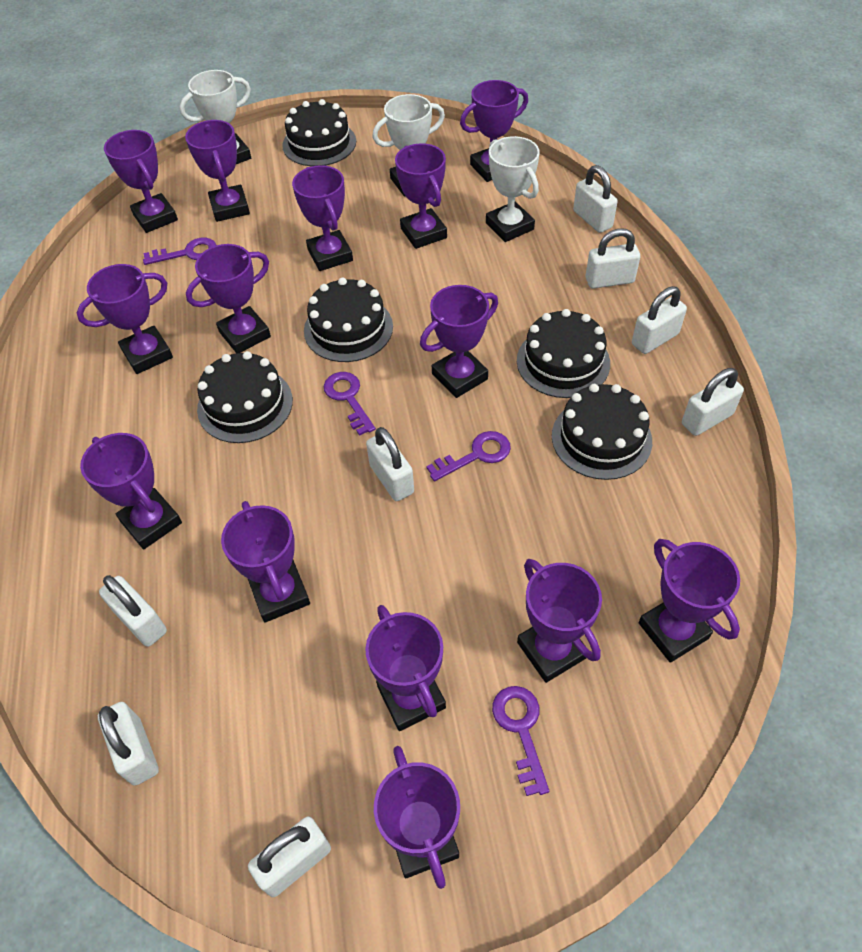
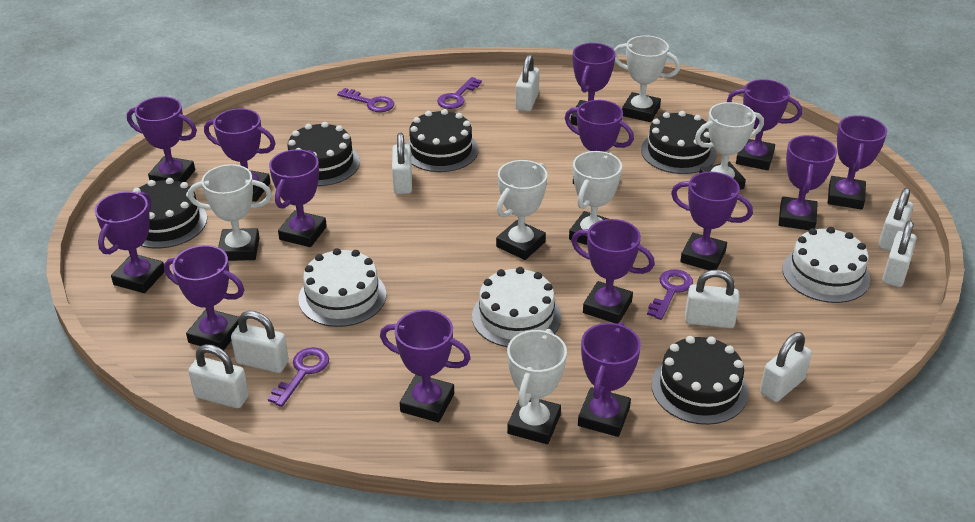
white cake: none = 0 -> [298,248,386,327] [472,267,561,347] [783,227,870,303] = 3
white trophy: [180,70,251,164] [372,94,445,197] [486,136,540,242] = 3 -> [188,164,272,261] [496,160,547,260] [507,329,567,444] [569,151,622,245] [614,35,680,122] [695,102,764,190] = 6

